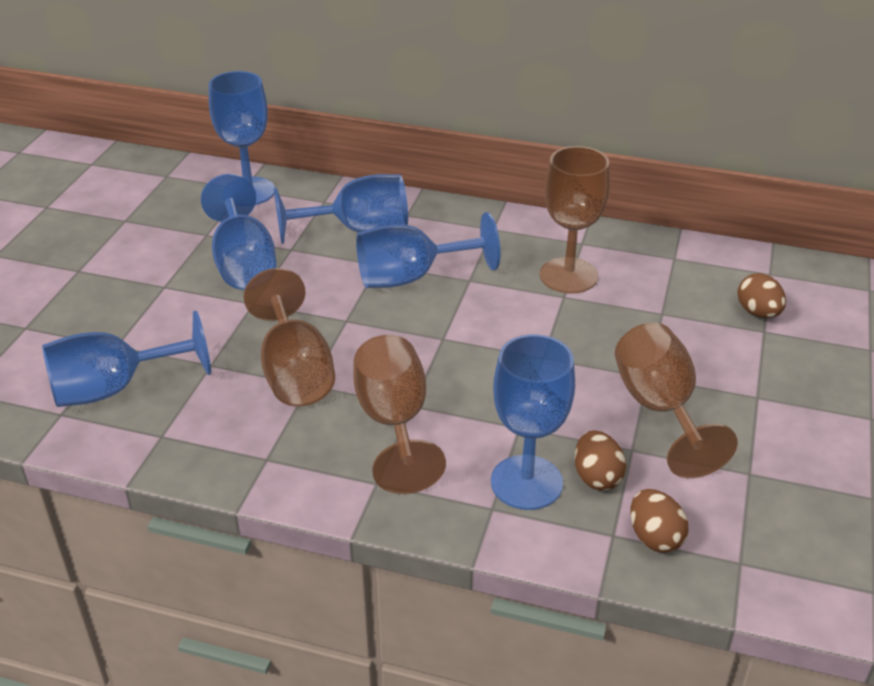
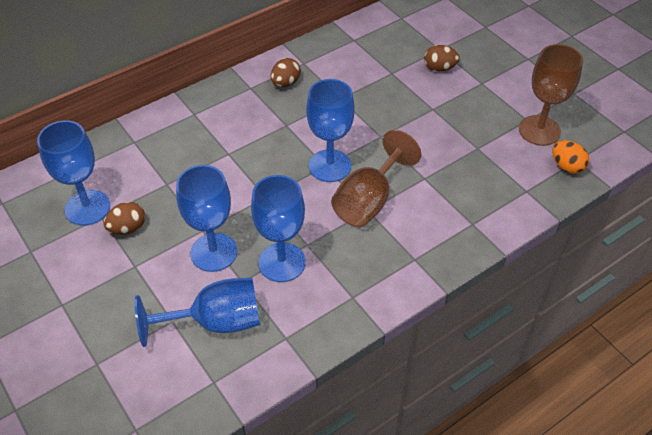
blue goblet: [42,311,211,407] [201,174,276,290] [209,71,275,205] [274,174,408,244] [356,212,501,288] [491,334,575,510] = 6 -> [37,120,110,226] [134,278,260,347] [176,165,237,272] [251,175,306,282] [306,79,355,182] = 5
brown goblet: [243,268,335,407] [353,335,446,494] [540,146,610,294] [615,322,738,478] = 4 -> [331,130,421,227] [519,44,583,146] = 2
orange egg: none = 0 -> [552,140,589,174] = 1

